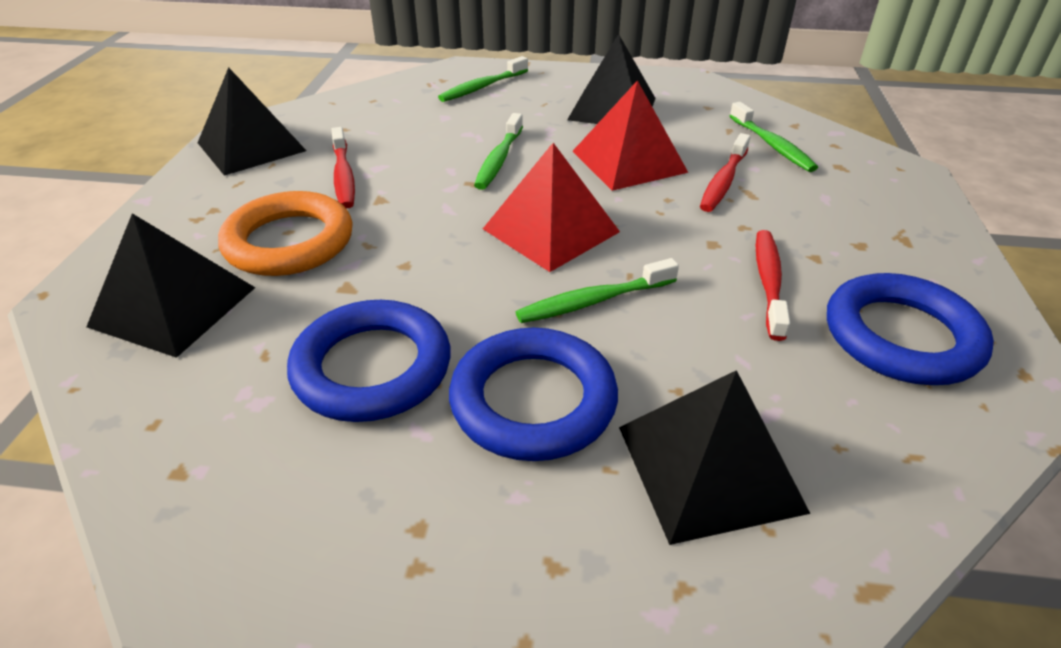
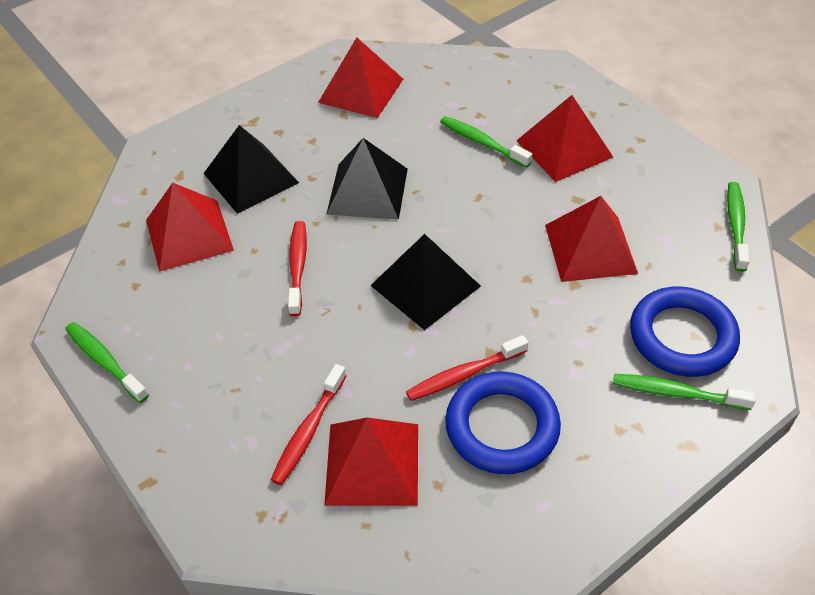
black pyramid: [86,213,255,358] [198,67,306,176] [567,34,656,124] [619,370,810,545] = 4 -> [203,125,299,214] [326,138,408,220] [370,234,481,330] = 3
blue ring: [287,300,451,422] [449,328,618,461] [827,273,994,385] = 3 -> [445,371,561,474] [630,286,740,377] = 2
orange ring: [218,191,353,276] = 1 -> none = 0
red pyramid: [483,143,620,272] [572,80,688,191] = 2 -> [146,183,234,272] [318,37,403,118] [324,417,418,506] [516,95,613,182] [545,196,638,282] = 5

